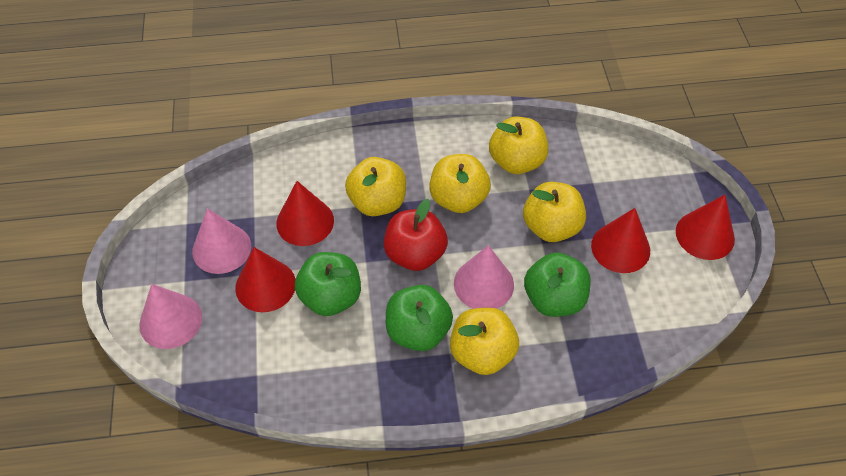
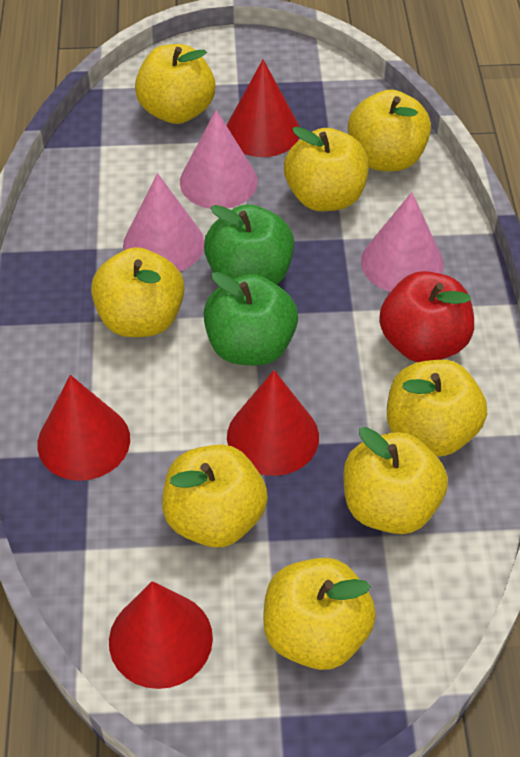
green apple: [295,252,361,316] [386,285,453,351] [524,252,591,317] = 3 -> [204,205,294,285] [204,272,298,366] = 2
yellow apple: [345,157,406,216] [429,154,491,213] [450,308,519,375] [489,116,548,174] [523,182,586,242] = 5 -> [91,247,184,337] [135,44,216,124] [162,444,268,547] [263,558,376,670] [284,127,369,211] [343,427,448,534] [348,89,431,171] [387,360,487,456] = 8

